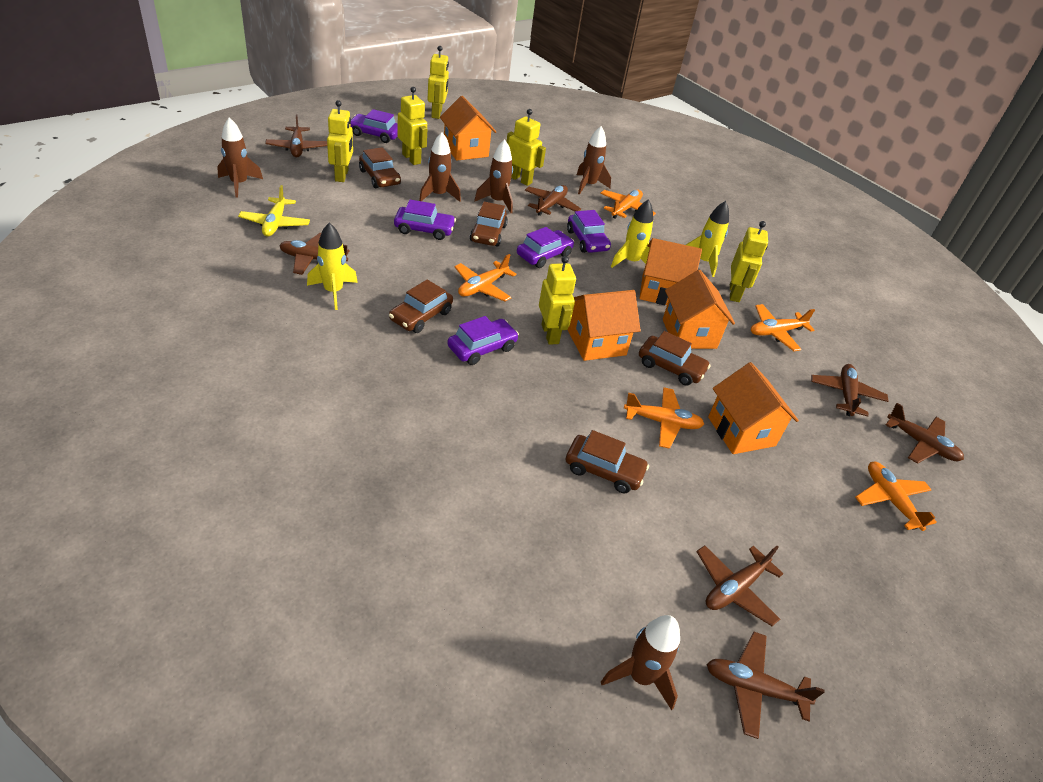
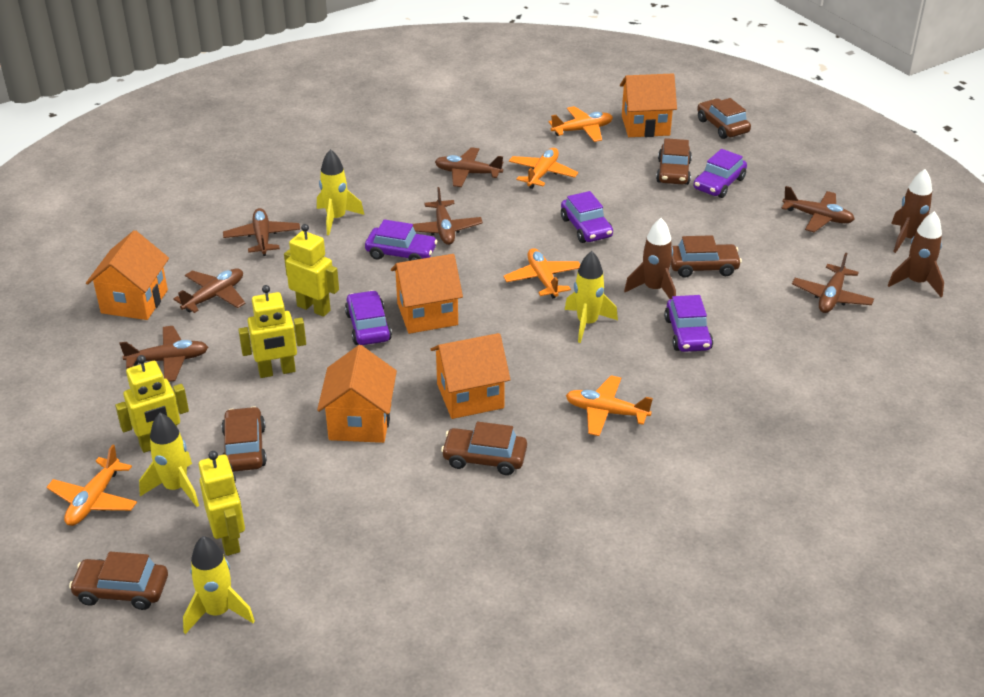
brown car: [359,147,401,188] [389,279,453,333] [470,202,508,247] [566,430,649,493] [639,331,711,386] = 5 -> [69,552,168,610] [221,406,267,472] [441,422,527,475] [656,138,692,185] [671,235,742,278] [697,98,751,139] = 6
brown rocket: [217,117,263,197] [419,132,461,202] [474,139,513,213] [577,126,611,195] [601,615,680,710] = 5 -> [624,218,676,299] [888,211,944,297] [891,169,932,253] = 3
yellow plane: [238,185,310,237] = 1 -> none = 0
yellow robot: [327,100,353,182] [397,87,427,165] [428,46,449,119] [507,109,546,186] [539,256,576,345] [730,221,768,302] = 6 -> [115,355,189,453] [199,451,245,556] [238,285,306,378] [284,224,339,317] = 4
yellow rocket: [307,222,358,310] [611,199,653,268] [686,201,729,277] = 3 -> [139,413,199,507] [183,536,255,634] [317,149,364,235] [565,251,618,343] = 4

